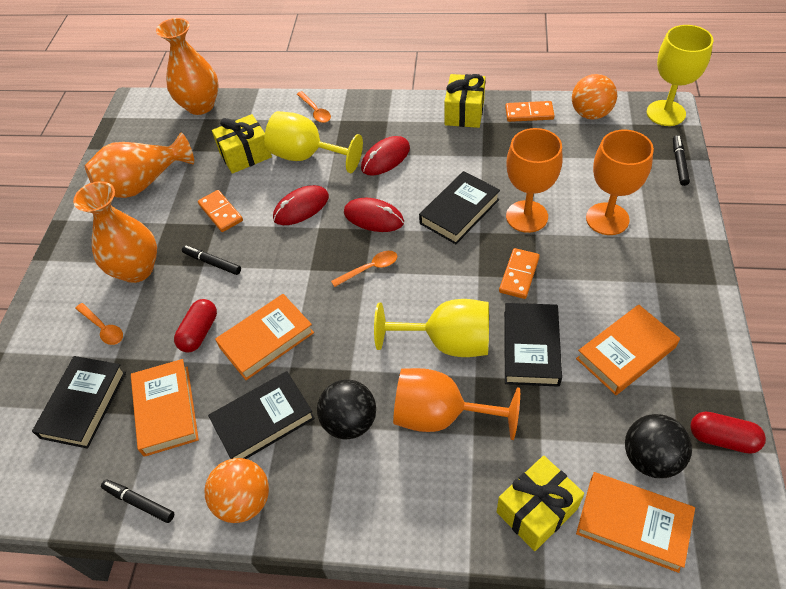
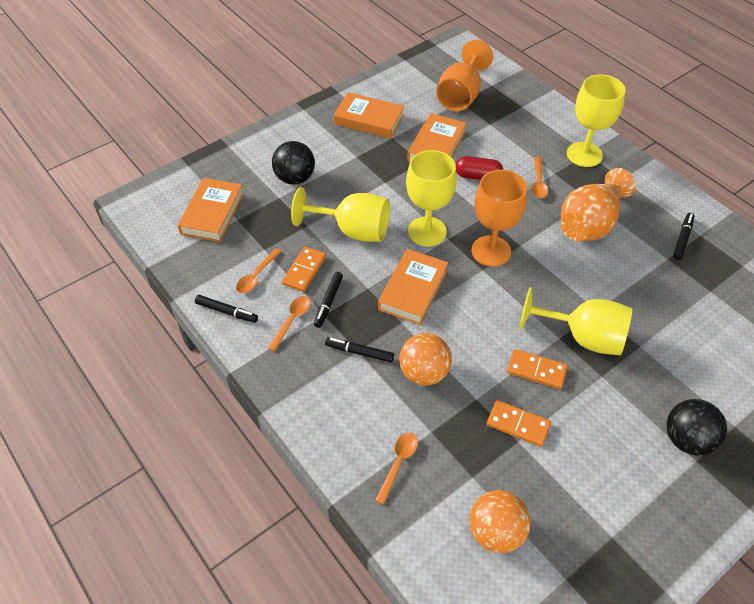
black book: [32,356,126,449] [208,371,315,459] [419,171,500,244] [504,303,562,387] = 4 -> none = 0
black marker: [101,479,174,523] [182,245,241,275] [673,135,690,186] = 3 -> [195,295,258,323] [314,272,343,328] [325,338,394,362] [673,213,694,260] = 4
orange goblet: [393,368,520,440] [506,128,563,233] [586,130,654,235] = 3 -> [436,40,493,111] [472,170,527,267] = 2
orange spoon: [75,303,123,345] [297,91,331,123] [331,251,397,287] = 3 -> [236,248,282,293] [268,296,311,352] [375,432,418,504] [531,157,548,198] = 4
orange vase: [73,181,157,283] [85,133,194,198] [156,18,219,115] = 3 -> [561,168,636,241] = 1
red capsule: [174,299,217,353] [690,412,766,454] = 2 -> [456,156,503,180] = 1
red mouse: [273,185,329,225] [344,198,404,232] [361,136,410,176] = 3 -> none = 0
yellow gift: [212,114,272,174] [444,74,485,128] [497,456,584,551] = 3 -> none = 0
yellow goblet: [264,111,363,173] [374,299,489,357] [647,25,714,126] = 3 -> [291,187,390,242] [406,150,457,246] [520,287,632,355] [567,75,626,167] = 4

